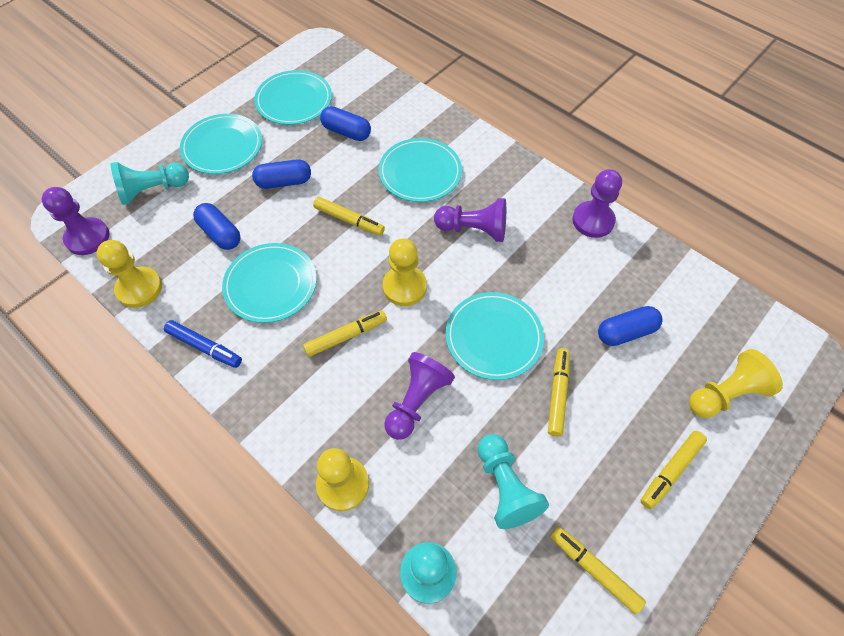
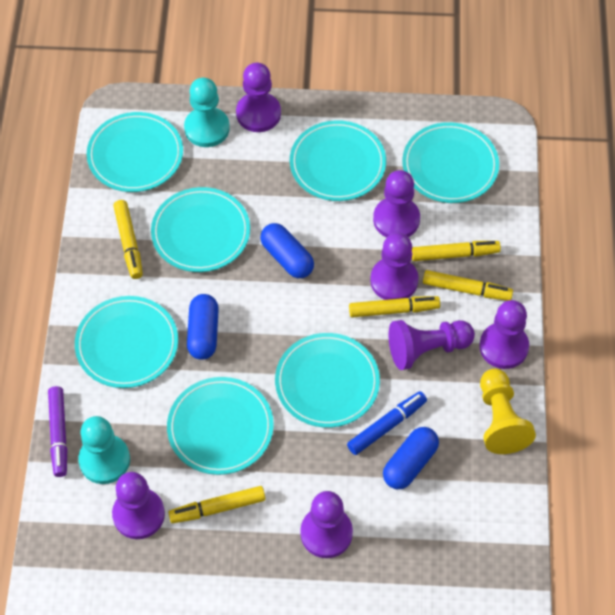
blue capsule: [193,203,241,250] [252,159,311,189] [320,106,371,141] [598,306,662,346] = 4 -> [187,294,219,360] [260,223,314,278] [383,427,439,489] = 3
purple marker: none = 0 -> [48,386,67,477] = 1
purple pawn: [41,187,110,255] [384,352,455,440] [434,198,506,242] [572,169,622,238] = 4 -> [112,472,165,539] [236,63,281,132] [300,491,353,558] [370,233,419,300] [373,170,420,237] [389,320,475,370] [479,300,529,369] = 7
turquoise pawn: [110,162,189,205] [400,542,457,604] [478,434,549,529] = 3 -> [78,416,130,484] [184,78,230,147] = 2
turquoise plate: [180,114,262,174] [222,243,316,323] [254,70,332,125] [379,138,462,202] [446,292,544,380] = 5 -> [75,296,178,388] [87,112,183,192] [151,187,250,272] [167,377,274,475] [275,333,380,428] [290,120,386,201] [402,122,499,203] = 7
yellow pawn: [96,240,162,308] [316,448,369,511] [382,238,427,306] [689,349,783,418] = 4 -> [480,369,536,454] = 1

